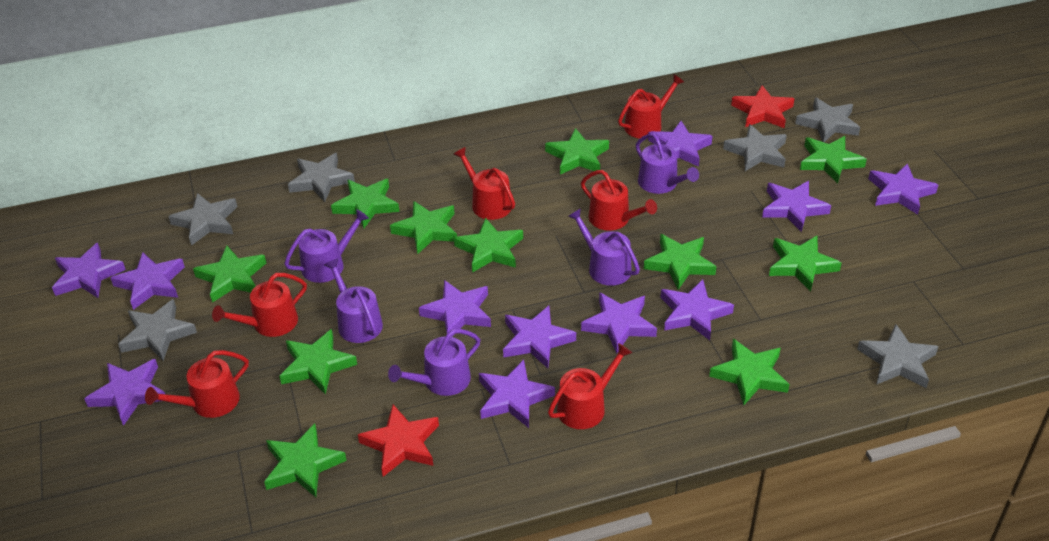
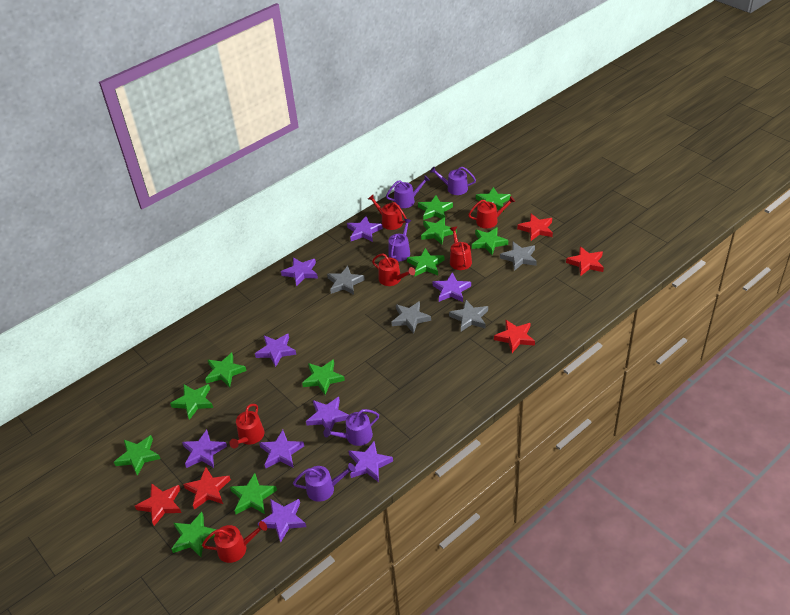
grey star: [118,299,197,361] [168,193,237,246] [288,153,355,202] [723,124,787,171] [795,97,860,142] [857,324,938,388] = 6 -> [327,266,365,295] [391,301,431,334] [449,300,488,332] [500,242,537,271] = 4
purple star: [52,243,126,298] [84,359,165,426] [111,252,185,310] [419,280,491,337] [479,360,555,428] [503,306,576,368] [581,292,657,354] [648,121,713,167] [660,279,734,340] [762,181,831,232] [868,163,938,215] = 11 -> [182,430,227,468] [255,334,296,367] [258,499,306,543] [259,430,304,468] [281,257,318,286] [306,397,349,431] [347,216,383,242] [349,441,393,482] [432,272,471,302] = 9
red star: [358,405,439,477] [731,85,794,128] = 2 -> [135,483,181,526] [183,467,231,509] [494,319,535,353] [517,214,553,241] [566,246,604,276] = 5

